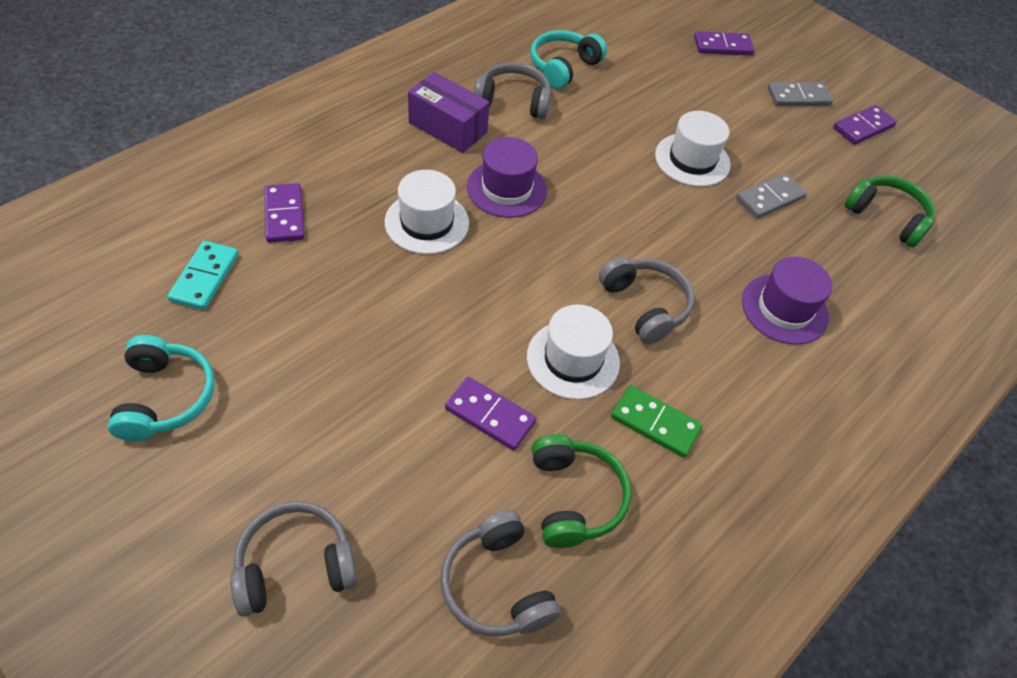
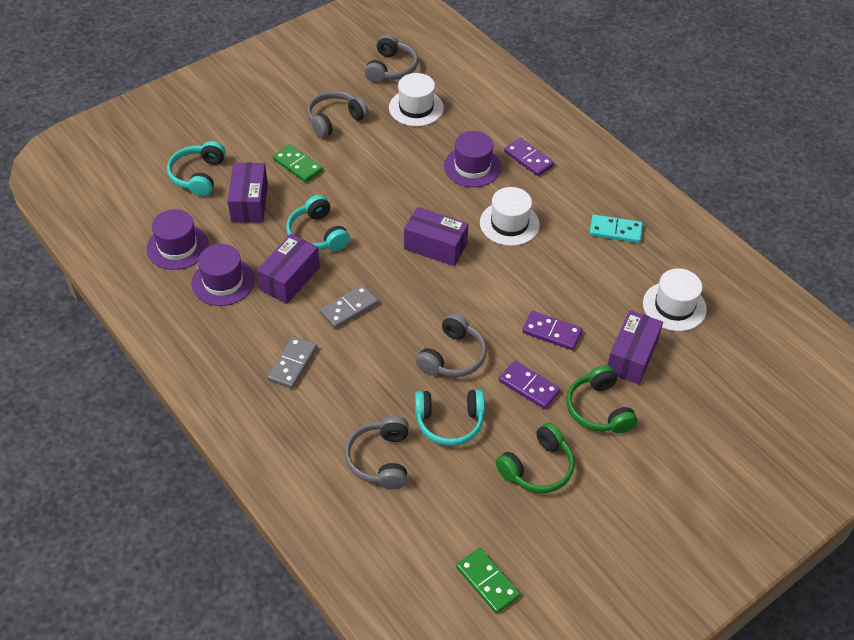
green domino: [611,385,702,458] = 1 -> [273,144,323,183] [456,548,520,614] = 2
purple box: [408,72,490,153] = 1 -> [228,163,268,223] [257,234,320,304] [404,207,468,266] [608,310,663,385] = 4
purple domino: [264,183,304,243] [445,377,536,450] [694,31,755,56] [833,105,897,145] = 4 -> [499,361,561,409] [504,138,554,176] [522,311,582,350] = 3
purple hat: [467,137,547,218] [742,257,832,345] = 2 -> [147,209,209,270] [191,244,255,306] [444,131,501,187] = 3
turquoise headphones: [108,335,215,441] [531,30,607,89] = 2 -> [167,141,226,197] [286,195,350,251] [415,390,485,446] = 3

